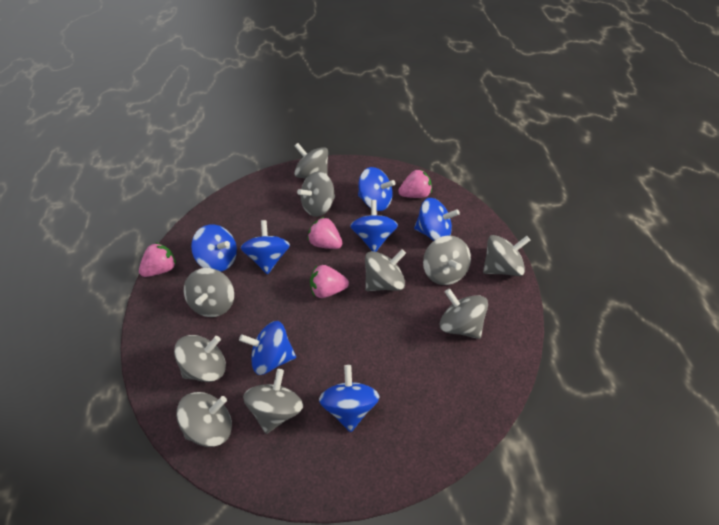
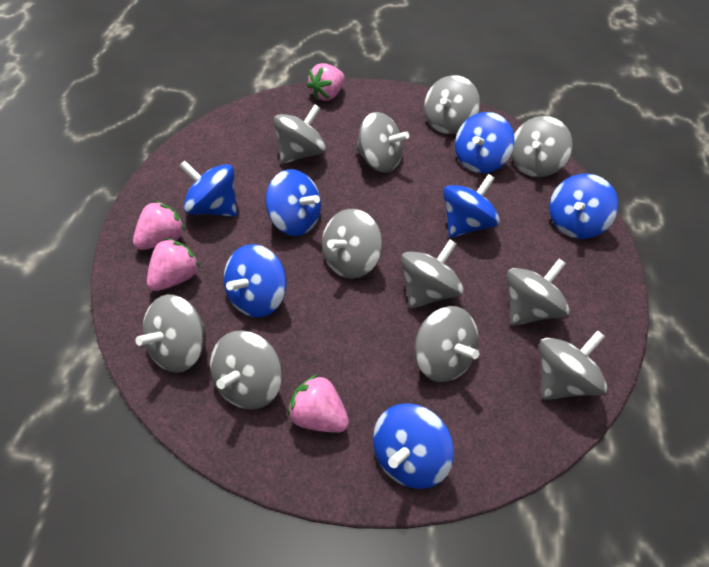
grey spinning top: [174,335,226,382] [176,392,232,447] [184,268,234,317] [243,369,303,434] [294,143,328,178] [297,172,335,217] [365,249,406,291] [423,235,471,285] [440,288,488,339] [483,235,530,276] = 10 -> [135,294,205,373] [210,330,282,409] [273,104,326,164] [322,209,382,279] [356,112,409,173] [401,239,463,309] [415,306,479,382] [424,75,480,134] [507,259,569,326] [511,116,573,177] [539,330,607,400] = 11

